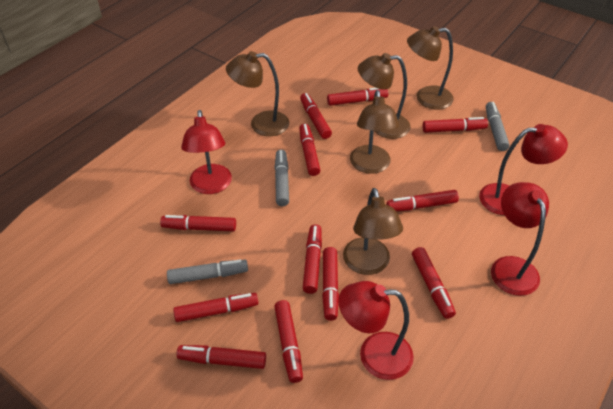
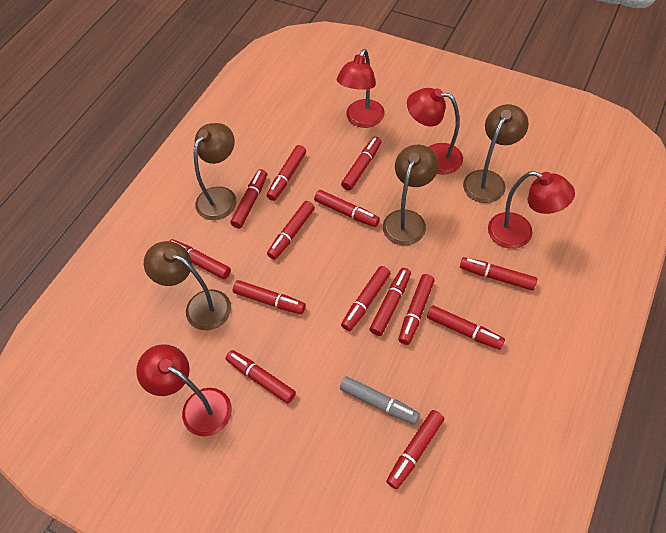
brown lamp: [226,51,289,136] [343,188,403,275] [350,90,399,174] [358,53,410,139] [407,26,454,110] = 5 -> [144,241,231,330] [194,123,236,220] [383,145,439,245] [463,104,529,203] = 4
grey marker: [167,259,248,284] [274,150,289,206] [486,102,510,151] = 3 -> [340,376,420,425] = 1
red marker: [160,215,236,231] [173,293,258,322] [177,345,266,369] [274,300,303,383] [299,124,321,176] [300,93,332,139] [303,224,322,294] [322,247,339,321] [327,88,388,106] [386,190,459,211] [412,247,456,319] [422,117,488,133] = 12 -> [169,239,231,279] [226,350,296,404] [230,169,267,229] [233,280,306,314] [267,145,306,201] [267,201,315,260] [314,190,380,227] [341,137,381,191] [341,266,391,331] [370,268,411,336] [386,410,444,489] [398,274,435,345] [427,305,505,350] [460,257,537,291] = 14

